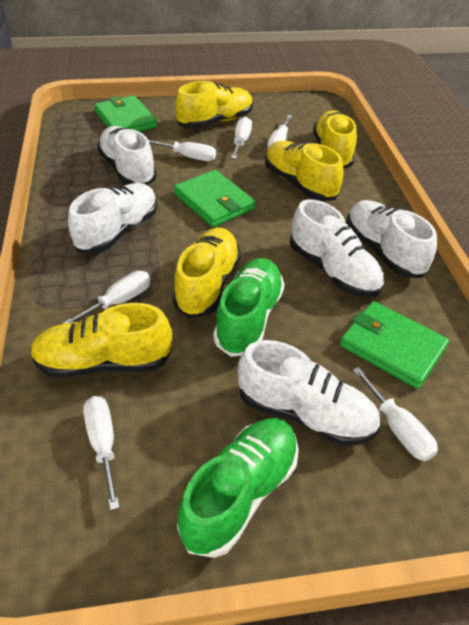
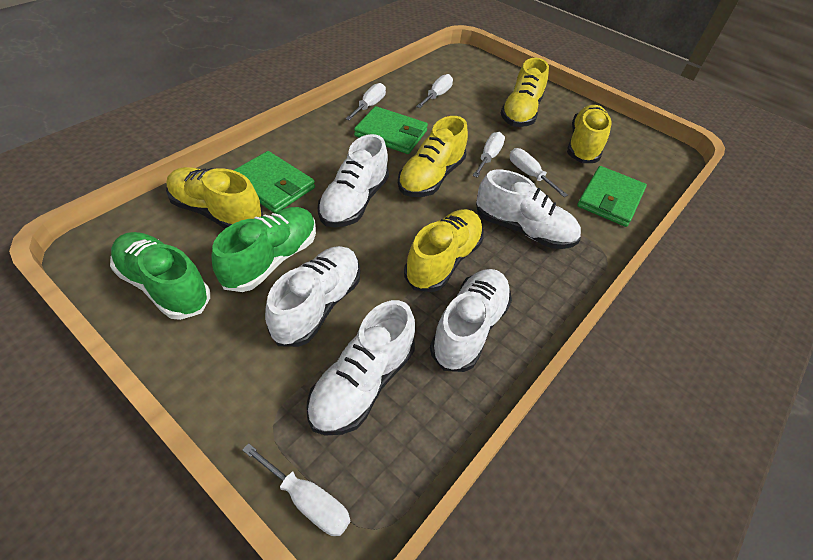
white screwdriver: [63,271,151,324] [83,396,120,510] [148,140,216,161] [231,117,252,159] [267,115,292,150] [353,367,438,461] = 6 -> [242,443,350,536] [345,83,386,121] [416,74,453,108] [473,132,505,178] [510,148,568,197] = 5

